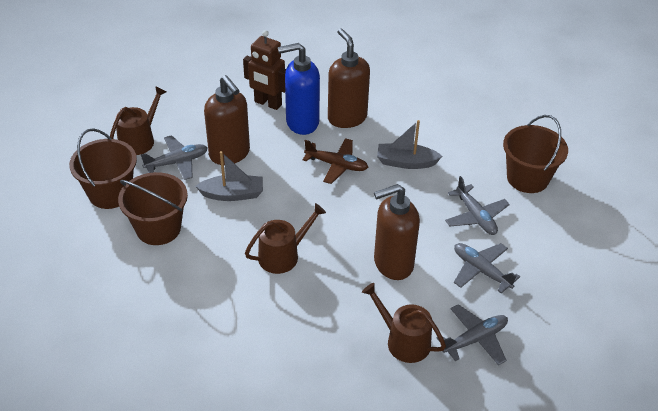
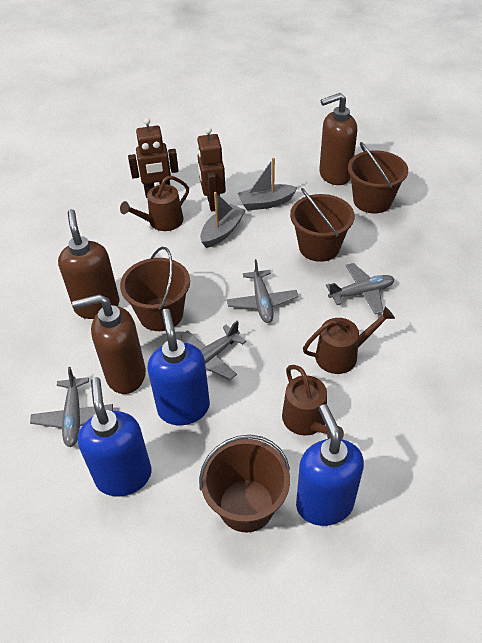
blue soap dispenser: [278,43,320,135] = 1 -> [78,377,152,496] [148,308,210,425] [296,404,364,526] = 3
brown bucket: [69,128,137,209] [118,172,188,245] [503,115,568,193] = 3 -> [120,247,190,331] [199,435,290,533] [290,188,355,262] [348,142,408,214] = 4
brown plane: [303,138,368,184] = 1 -> none = 0
brown robot: [243,30,286,110] = 1 -> [128,118,179,198] [197,127,226,212] = 2

